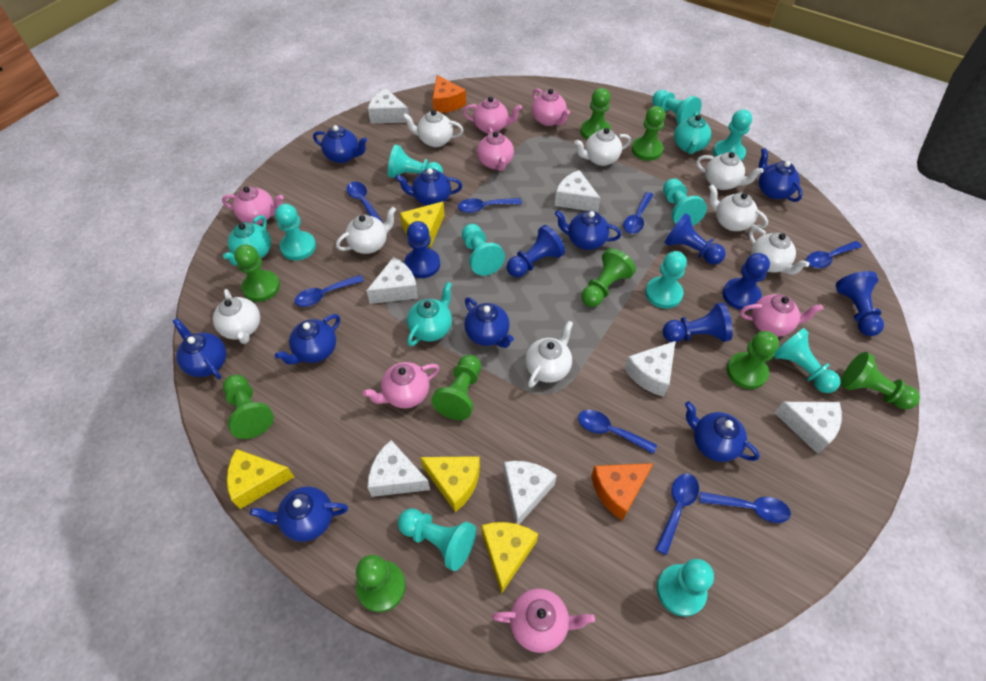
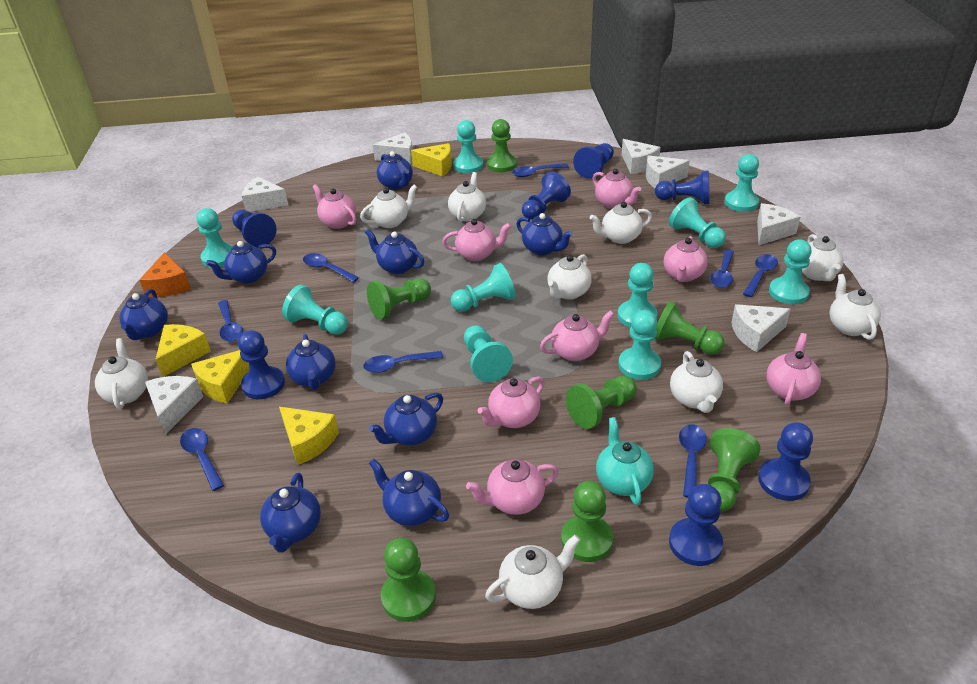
blue pawn: [405,221,440,278] [507,225,565,277] [663,303,733,343] [664,213,726,265] [722,253,770,310] [835,271,884,336] = 6 -> [232,210,276,247] [238,330,285,399] [522,172,571,219] [573,143,614,178] [655,170,710,204] [669,484,723,566] [758,422,813,501] = 7
green pawn: [223,375,274,439] [234,244,280,302] [356,555,406,613] [431,355,481,420] [580,88,611,140] [581,248,636,307] [632,106,665,161] [727,331,779,389] [841,352,920,409] = 9 -> [367,278,431,320] [381,538,436,622] [487,119,517,172] [561,481,613,562] [566,376,637,429] [655,301,725,355] [708,428,761,511] = 7
orange cheese: [432,75,466,113] [591,463,654,520] = 2 -> [139,252,191,297] = 1
pink teapot: [222,186,284,225] [363,362,440,408] [463,96,522,133] [477,128,514,171] [492,588,595,653] [532,88,570,126] [740,294,823,337] = 7 -> [312,184,356,229] [442,219,511,261] [466,459,559,515] [478,376,545,428] [540,310,614,361] [592,169,641,209] [664,236,708,282] [766,333,821,405] = 8
turquoise teapot: [223,215,271,266] [407,282,452,346] [674,112,711,154] = 3 -> [596,417,654,505] = 1
white teapot: [213,289,260,344] [336,207,396,254] [402,110,463,147] [525,320,573,388] [574,128,631,166] [696,152,763,190] [709,184,768,231] [749,227,810,275] = 8 -> [95,338,148,409] [360,185,417,228] [448,172,486,222] [485,535,580,609] [547,254,592,300] [590,202,652,244] [670,351,723,413] [802,234,844,281] [829,274,881,340] = 9

